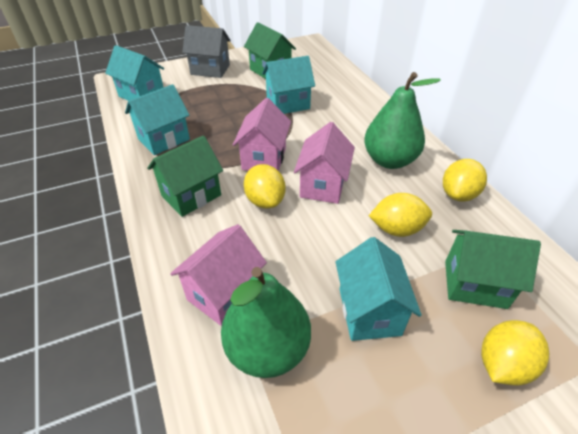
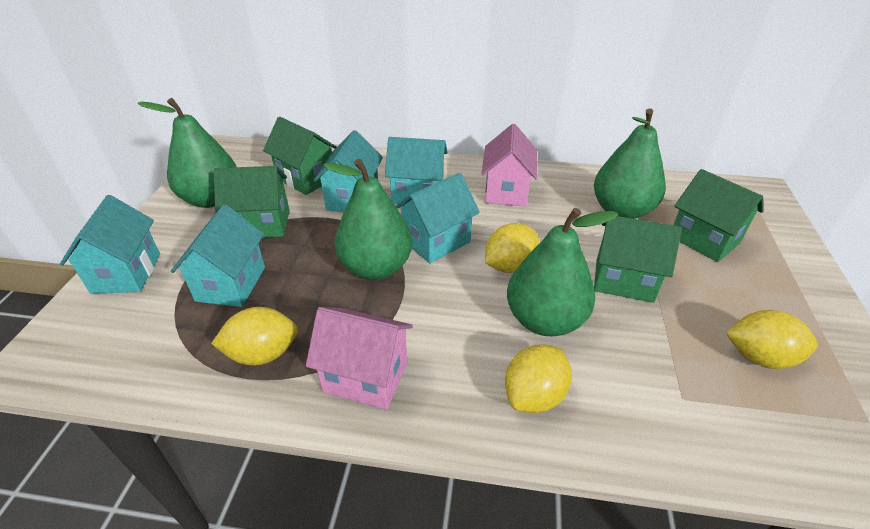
green house: [147,135,223,217] [244,22,296,79] [445,230,541,309] = 3 -> [213,166,290,238] [263,117,337,195] [594,216,682,303] [674,169,764,262] = 4
green pear: [221,267,311,378] [364,72,441,169] = 2 -> [138,98,236,208] [323,159,412,280] [507,208,619,336] [594,109,665,219] = 4
grey house: [182,25,231,78] = 1 -> none = 0
pink house: [170,224,267,326] [233,98,291,171] [294,122,355,204] = 3 -> [306,307,413,410] [481,124,537,207] = 2
turquoise house: [105,45,164,100] [125,84,190,155] [262,56,315,114] [335,237,422,341] = 4 -> [60,195,160,294] [171,205,265,307] [313,130,383,212] [385,137,448,204] [396,173,480,263] = 5

